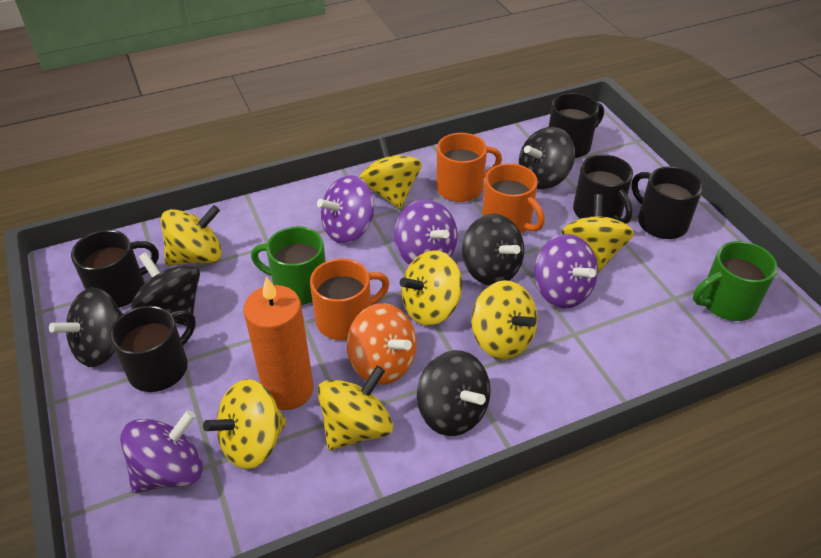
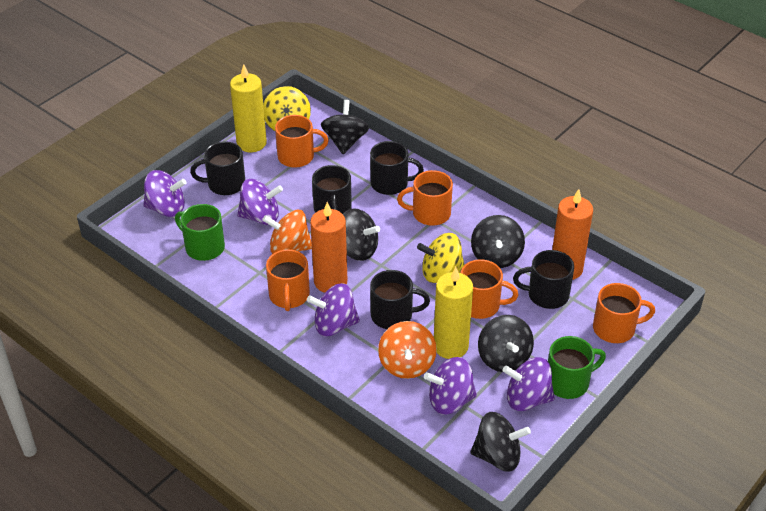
orange candle: [243,276,313,410] = 1 -> [310,202,348,293] [552,189,593,280] = 2
orange mug: [310,258,390,340] [436,133,502,202] [482,163,545,233] = 3 -> [266,249,310,311] [275,115,329,168] [397,170,453,226] [461,259,518,319] [593,283,655,343] = 5
orange spinning top: [347,303,417,385] = 1 -> [262,210,312,254] [378,321,437,379] = 2
purple spinning top: [120,410,203,493] [317,175,374,243] [394,199,458,265] [534,234,598,309] = 4 -> [143,170,187,217] [237,179,283,225] [307,283,360,336] [424,357,477,415] [503,357,555,411] = 5
yellow candle: none = 0 -> [230,64,267,152] [434,267,473,359] = 2
yellow spinning top: [161,205,222,266] [203,379,287,469] [317,366,393,451] [359,137,422,209] [400,250,462,326] [471,280,537,359] [561,194,634,273] = 7 -> [263,86,311,131] [417,233,465,283] = 2

